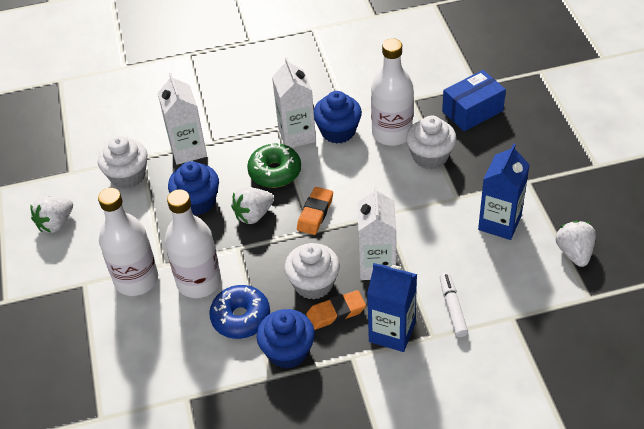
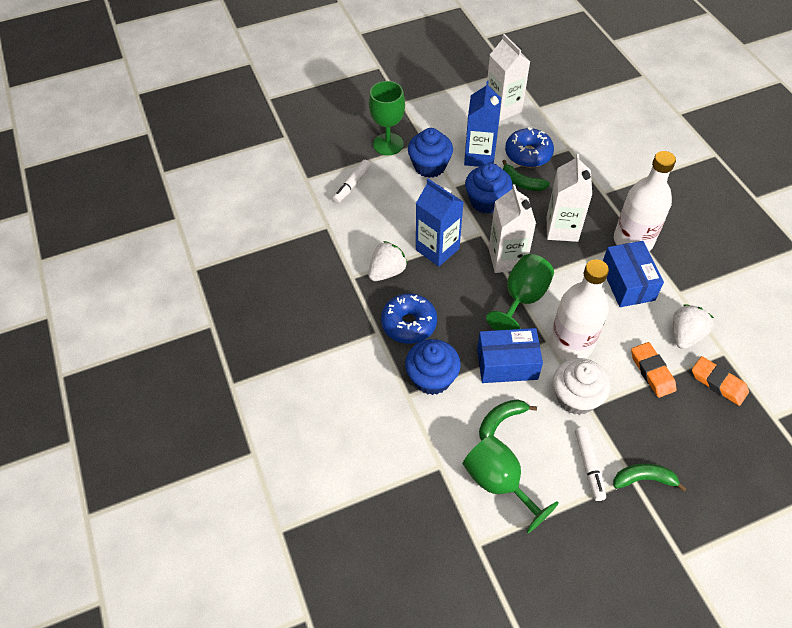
blue box: [442,70,506,131] = 1 -> [477,328,543,383] [603,241,664,307] = 2
blue donut: [209,285,270,339] = 1 -> [381,293,437,344] [505,127,554,167] = 2
green banana: none = 0 -> [479,399,537,440] [502,160,550,191] [613,463,687,492] = 3
green donut: [247,144,301,188] = 1 -> none = 0
green goblet: none = 0 -> [369,81,405,155] [463,435,559,533] [486,254,554,330] = 3
white bottle: [98,188,158,296] [165,189,221,298] [371,38,414,146] = 3 -> [550,259,609,360] [614,151,676,251] = 2
white cupcake: [98,136,148,189] [284,243,340,300] [406,116,456,169] = 3 -> [553,358,610,415] = 1
white marker: [440,273,468,337] = 1 -> [332,160,371,204] [575,426,606,501] = 2
white strawberry: [30,197,73,233] [231,187,274,224] [556,221,596,267] = 3 -> [368,241,408,281] [673,304,714,349] = 2

